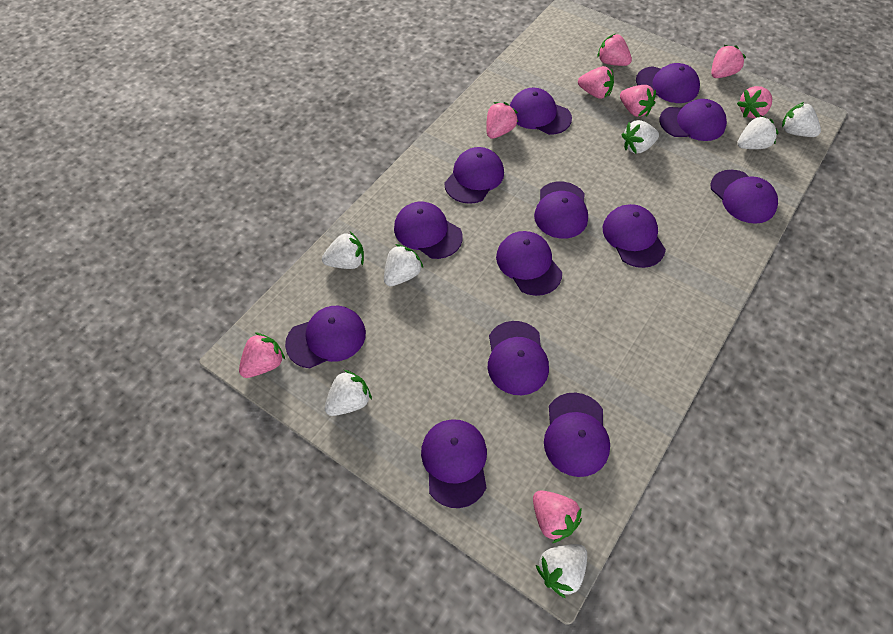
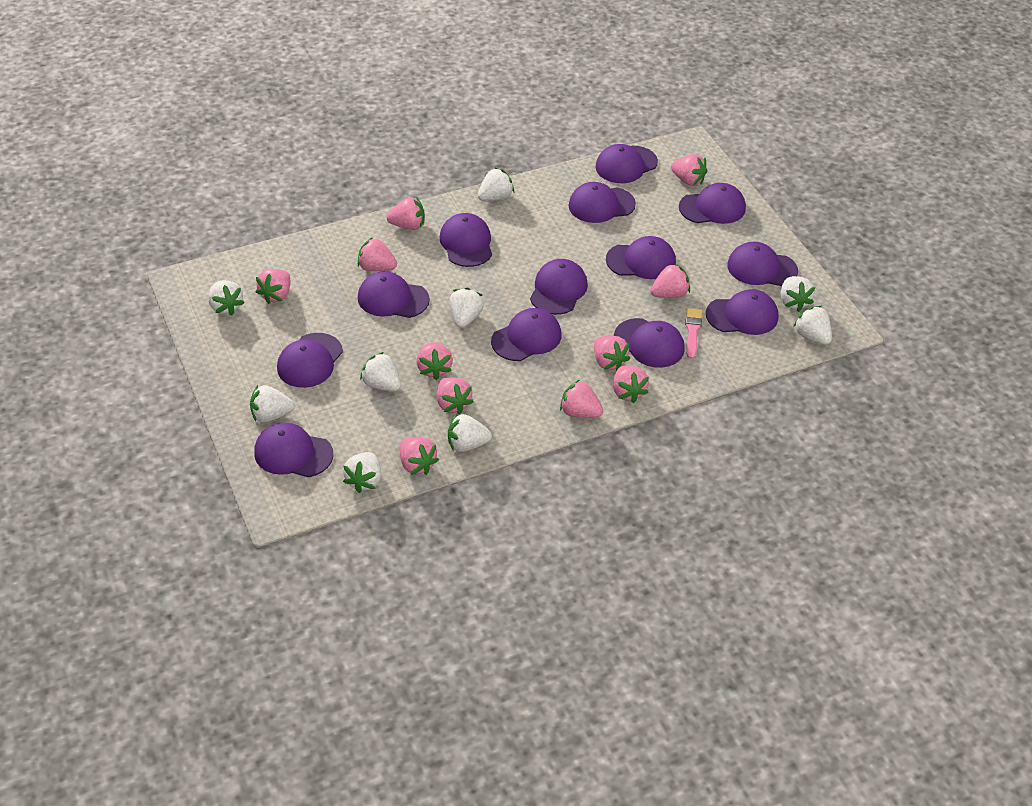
pink brush: none = 0 -> [685,308,702,359] = 1
pink strawberry: [239,332,285,378] [486,102,518,139] [533,490,582,543] [578,66,614,99] [597,34,632,66] [620,85,656,117] [711,45,746,78] [737,86,772,118] = 8 -> [256,269,290,304] [358,237,397,271] [386,197,425,230] [400,437,439,475] [417,342,453,380] [437,377,474,415] [560,379,603,418] [594,336,630,371] [613,365,649,403] [650,263,690,298] [671,154,707,186] = 11
white strawberry: [322,232,364,269] [325,370,372,416] [384,244,423,286] [536,544,587,598] [622,120,659,154] [737,115,779,149] [782,102,821,137] = 7 -> [208,280,244,315] [250,385,294,422] [343,452,381,493] [360,352,401,391] [448,414,492,452] [449,287,484,328] [478,167,514,201] [781,276,815,312] [793,306,832,345] = 9

